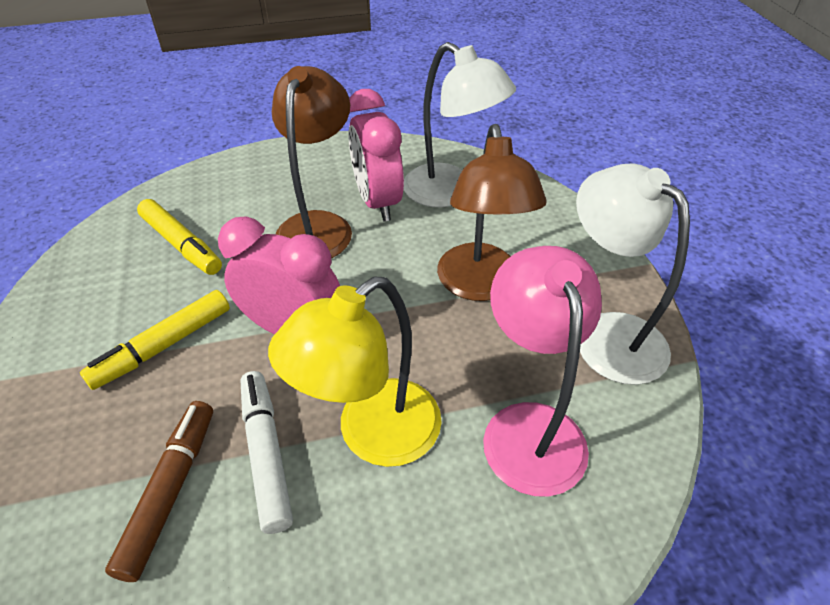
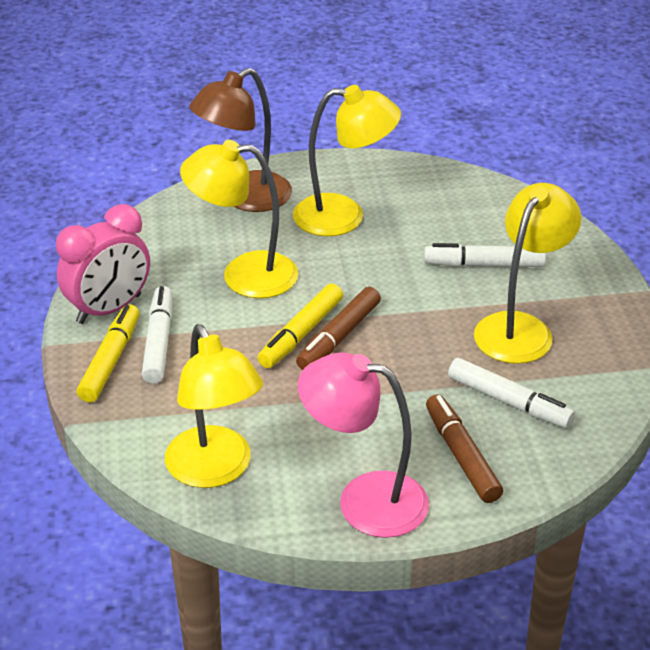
brown lamp: [272,66,352,258] [437,124,547,301] = 2 -> [189,68,292,212] = 1
brown marker: [105,401,213,582] = 1 -> [296,287,381,370] [426,394,503,503] = 2
pink clock: [218,216,340,335] [348,89,404,221] = 2 -> [56,204,150,324] = 1
white lamp: [404,42,516,207] [576,163,690,385] = 2 -> none = 0
white marker: [241,371,293,534] = 1 -> [141,286,173,384] [424,243,546,267] [448,358,575,428] = 3
yellow lamp: [268,277,442,467] = 1 -> [165,324,263,488] [180,140,298,298] [293,85,401,237] [474,183,581,364] = 4

